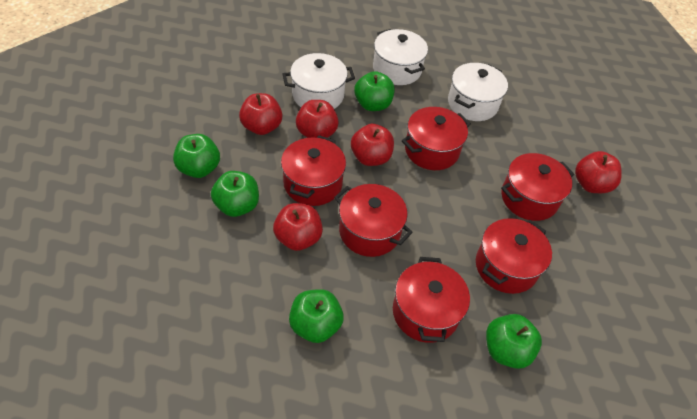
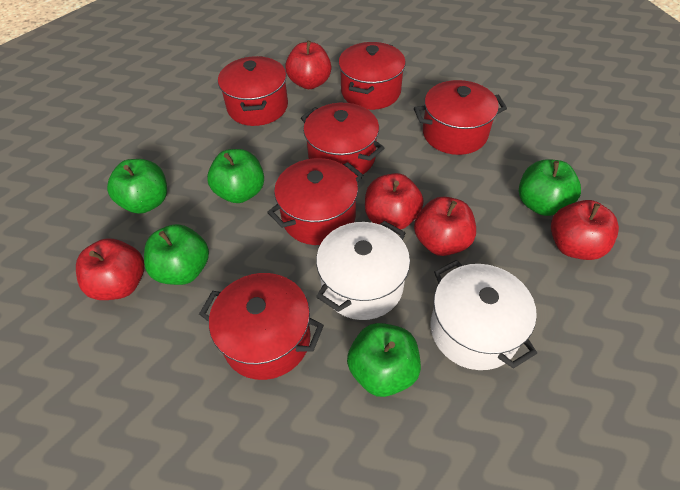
white pot: [282,53,355,109] [373,29,428,85] [448,63,508,121] = 3 -> [316,221,410,320] [430,260,537,370] = 2

